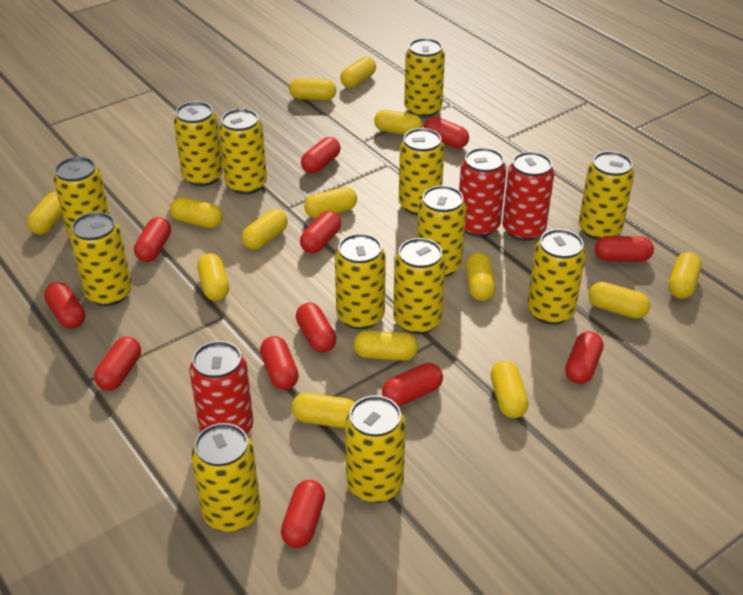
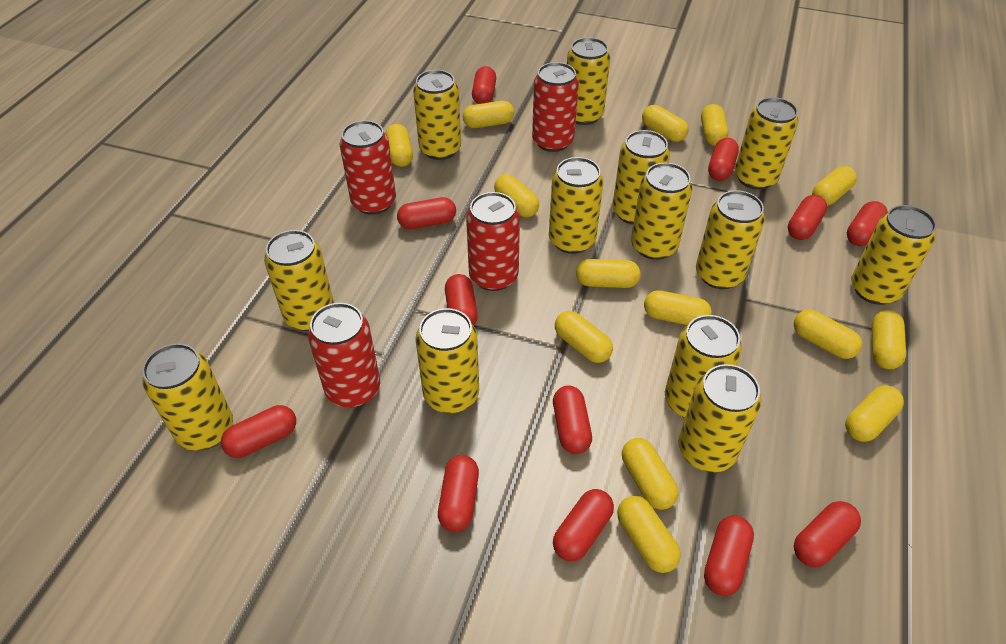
red can: [189,341,253,435] [459,148,507,237] [502,152,554,241] = 3 -> [308,303,380,407] [340,120,396,215] [466,192,520,291] [532,62,579,152] = 4

